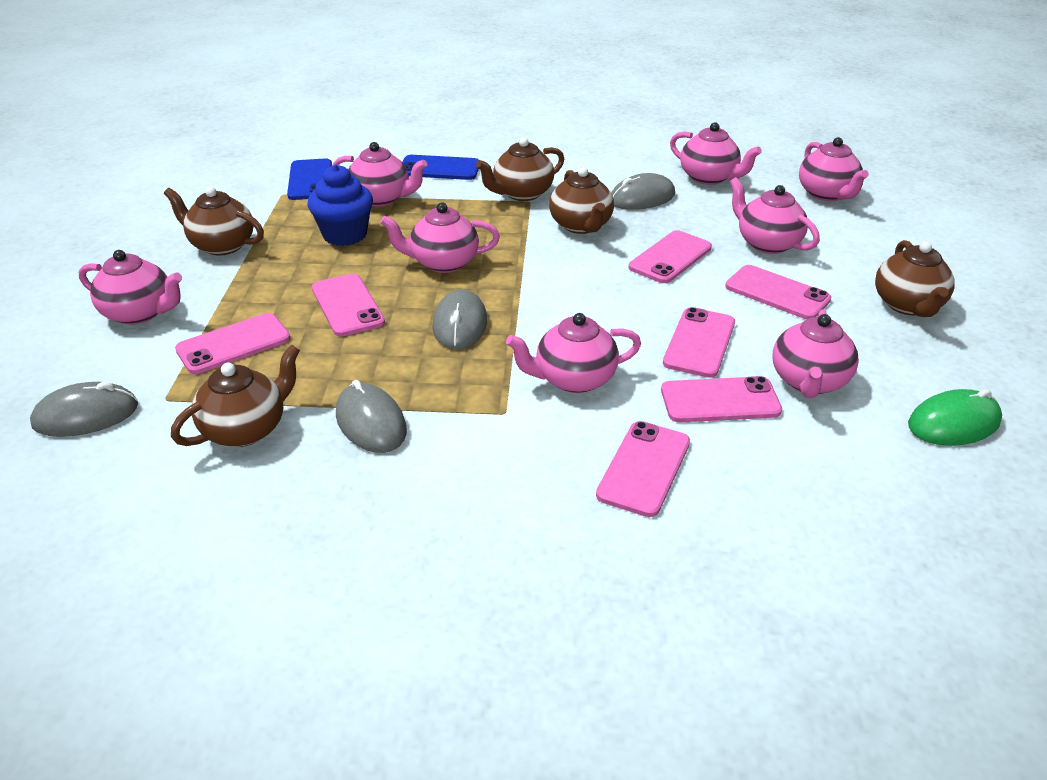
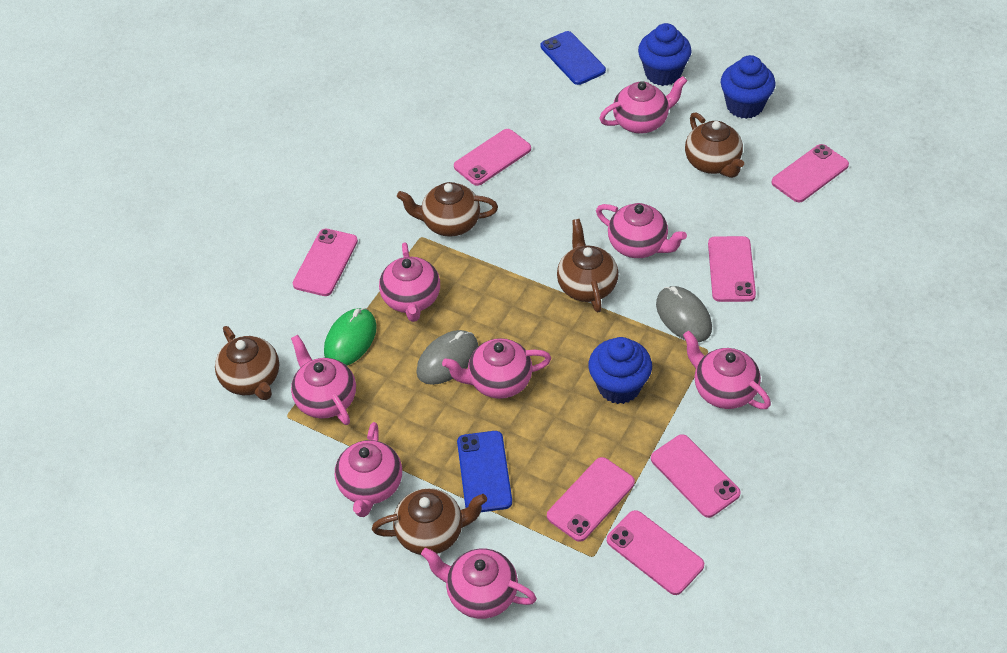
blue cupcake: [308,164,373,246] = 1 -> [589,337,652,404] [638,23,692,86] [721,55,775,119] = 3
grey mouse: [30,382,138,437] [336,380,407,453] [432,289,487,350] [611,173,675,210] = 4 -> [416,330,478,385] [656,286,712,342] = 2

